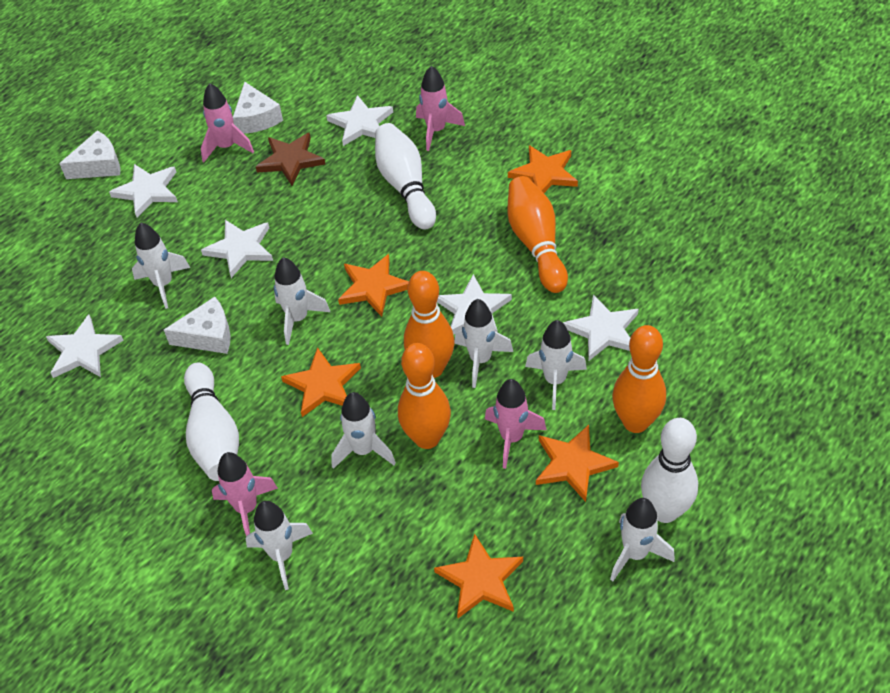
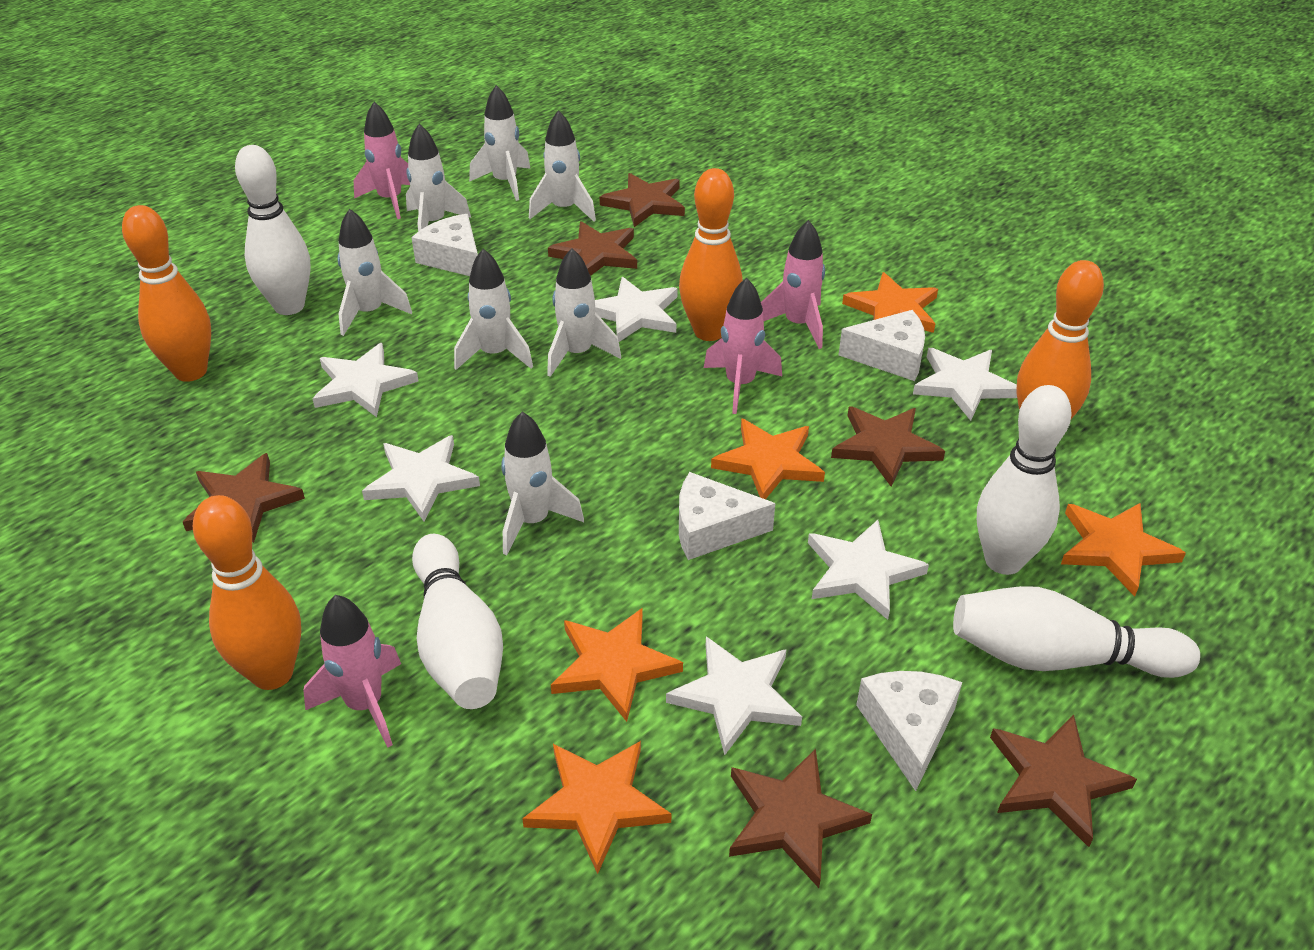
brown star: [256,133,325,185] = 1 -> [183,453,305,543] [548,221,637,276] [599,173,685,227] [729,749,872,888] [831,406,945,487] [990,715,1137,847] = 6
white bowling pin: [184,363,239,481] [375,123,436,229] [641,418,698,523] = 3 -> [235,145,311,315] [412,534,503,709] [953,586,1200,678] [977,385,1072,575] = 4
white cheese: [59,130,120,179] [164,297,231,354] [233,82,283,134] = 3 -> [411,214,478,276] [679,472,775,560] [839,310,925,381] [856,671,962,791] = 4

